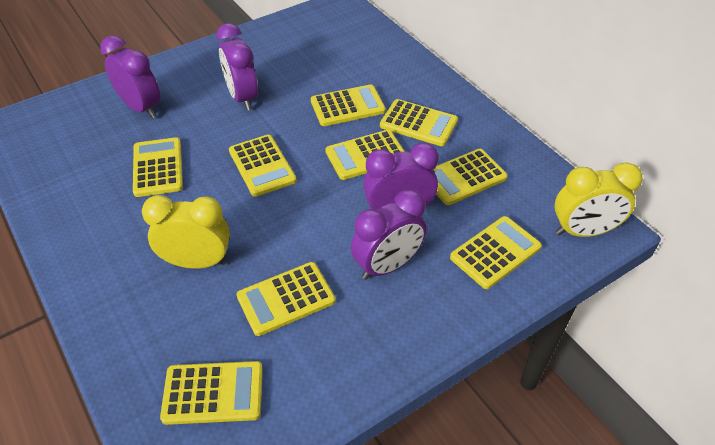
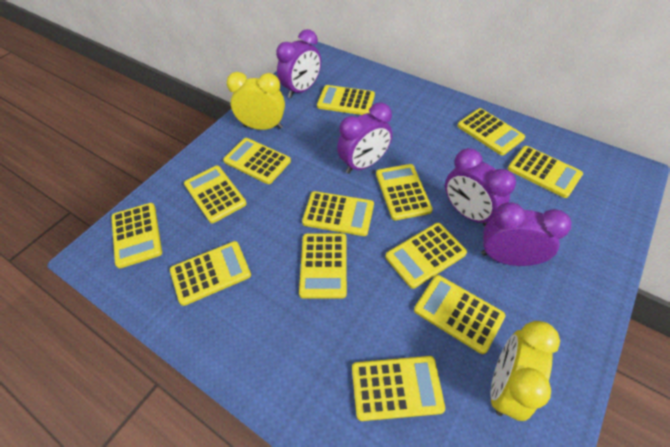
yellow calculator: [133,137,183,197] [160,361,263,425] [229,135,297,197] [237,262,336,336] [311,85,386,126] [326,130,405,180] [380,99,458,146] [434,149,508,205] [450,216,542,289] = 9 -> [112,203,162,268] [170,241,251,306] [184,166,247,223] [223,138,291,184] [299,233,347,299] [302,191,374,236] [317,85,375,115] [352,356,445,421] [376,164,433,220] [385,223,467,289] [414,275,505,354] [457,108,525,155] [508,146,583,198] = 13

